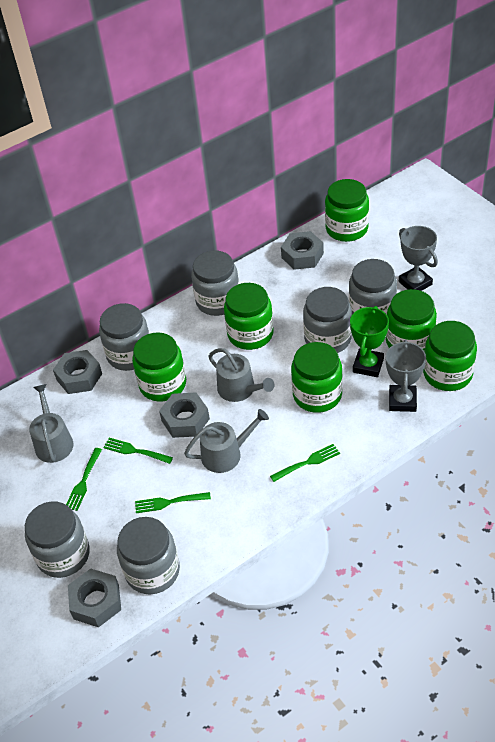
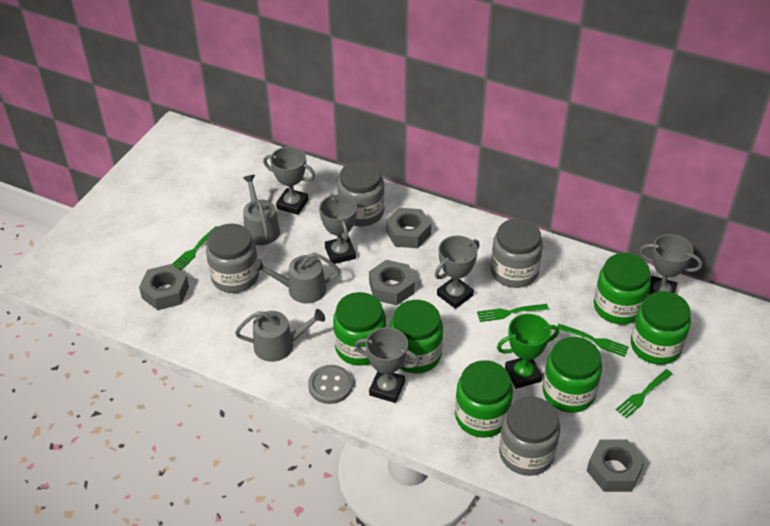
grey button: none = 0 -> [308,365,353,404] = 1
grey jar: [25,502,90,578] [99,303,149,371] [117,517,180,594] [191,251,239,316] [303,287,352,353] [349,259,397,315] = 6 -> [206,224,259,293] [337,160,385,226] [491,218,543,288] [499,396,560,476] = 4
grey trophy: [386,340,426,412] [399,226,438,291] = 2 -> [263,147,315,215] [319,194,357,264] [355,327,419,403] [435,236,480,309] [639,234,702,295] = 5

